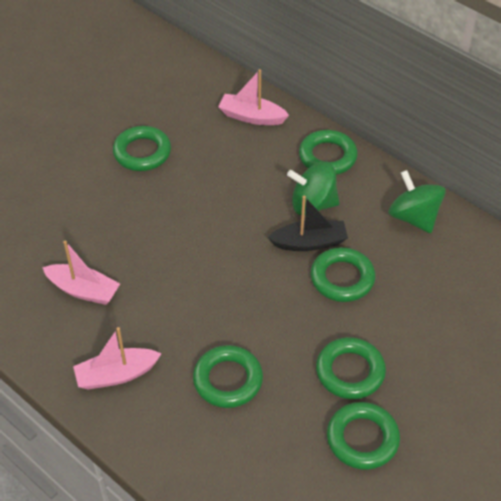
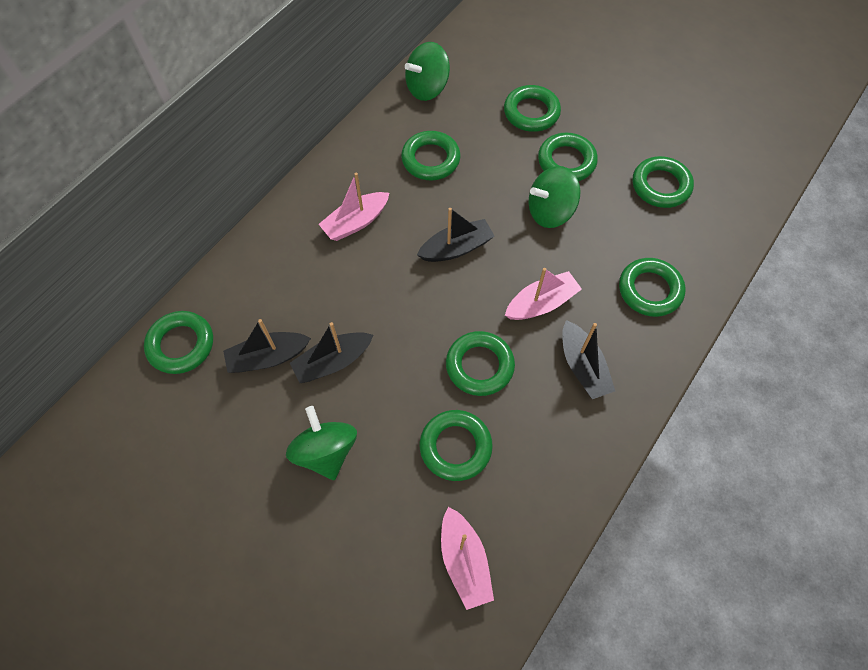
black boat: [268,196,348,251] = 1 -> [223,319,311,373] [290,322,373,383] [417,208,495,262] [562,320,615,399] = 4
green ring: [113,126,171,171] [193,345,263,408] [299,130,358,175] [311,247,375,302] [316,337,386,399] [327,402,400,470] = 6 -> [144,311,213,374] [401,131,460,180] [420,410,493,481] [446,331,515,396] [504,85,561,132] [538,133,598,181] [619,258,686,317] [633,156,694,208] = 8
green spinning top: [287,162,339,215] [388,170,446,233] = 2 -> [286,406,357,480] [405,42,450,101] [529,166,580,228] = 3

